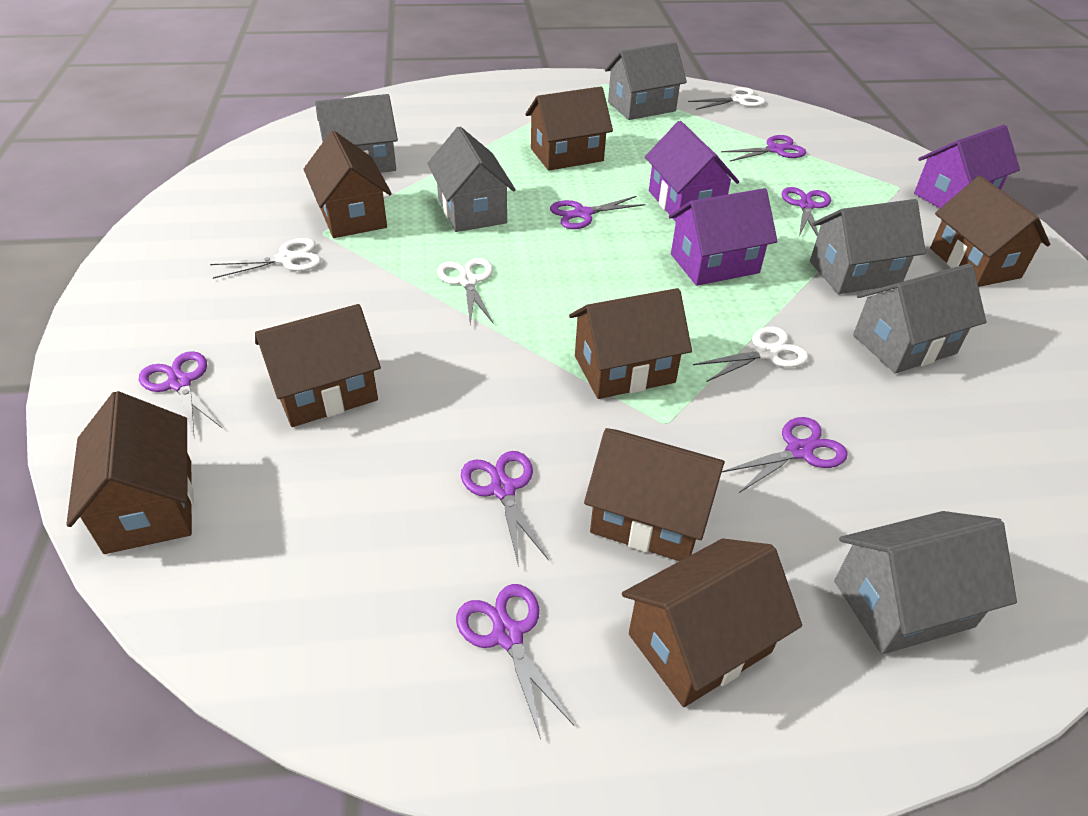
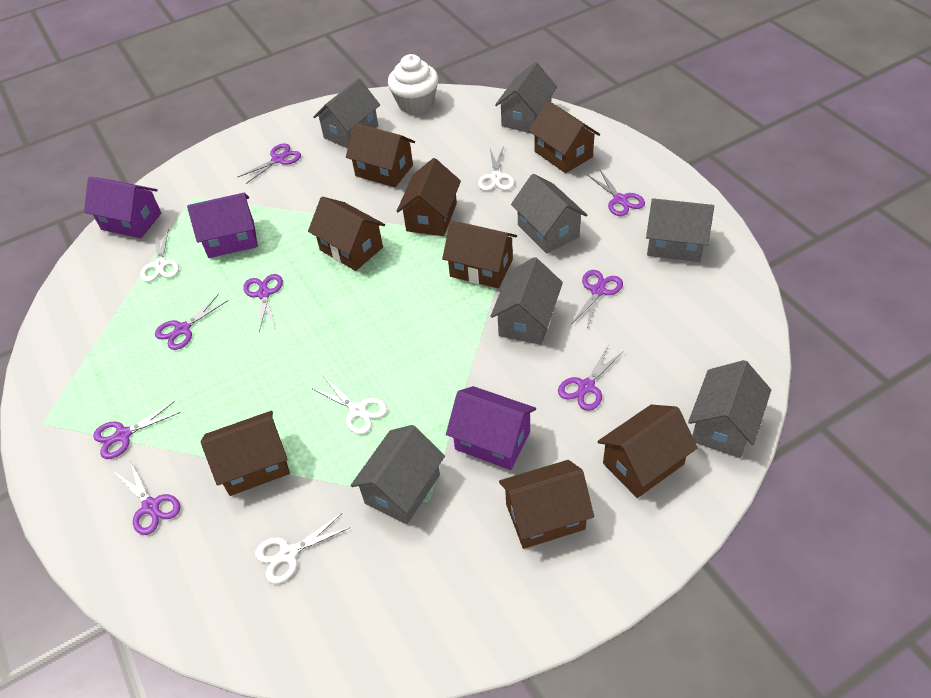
grey house: [315,94,398,173] [427,127,516,232] [605,42,687,120] [810,199,926,294] [834,511,1017,654] [853,263,986,373] = 6 -> [313,78,380,148] [350,425,445,525] [491,257,563,345] [495,62,557,134] [511,174,587,254] [646,198,714,262] [688,360,771,458] = 7
purple scissors: [139,351,222,436] [456,584,574,739] [461,451,549,567] [550,196,646,229] [721,135,806,162] [721,417,848,493] [782,187,831,236] = 7 -> [93,401,180,459] [116,463,180,535] [155,294,228,350] [238,143,301,184] [243,274,283,332] [558,344,624,411] [572,270,623,329] [588,170,645,216] = 8
white cupcake: none = 0 -> [388,54,438,114] = 1

